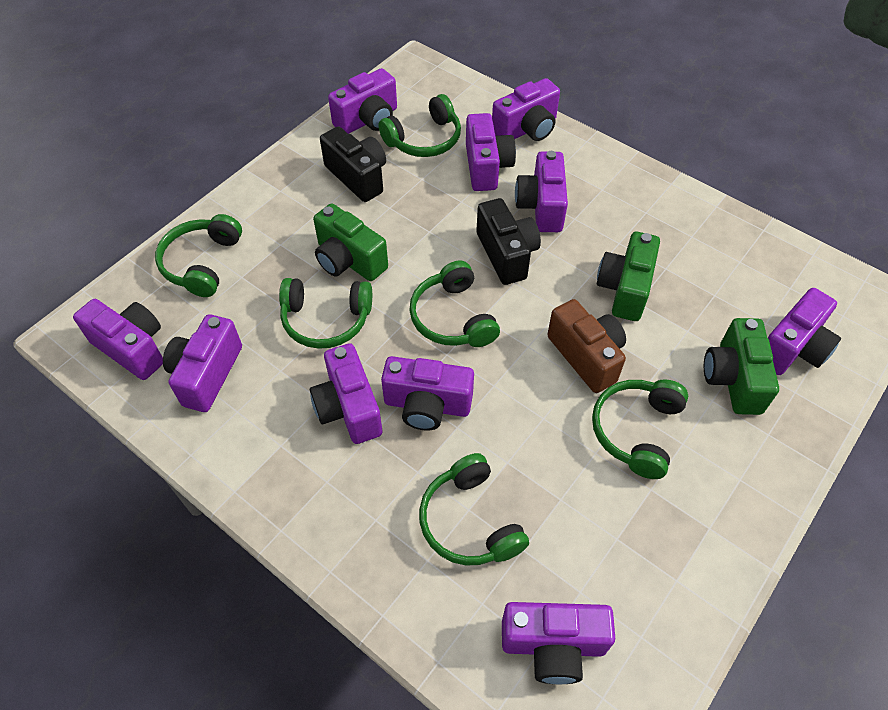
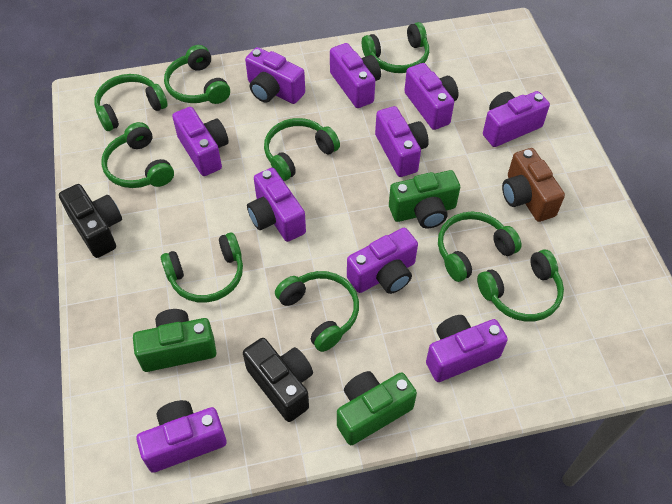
green headphones: [155,214,242,297] [279,278,372,349] [379,94,461,157] [409,261,500,347] [419,453,529,566] [592,379,688,479] = 6 -> [94,74,168,131] [101,122,174,188] [161,233,243,303] [164,45,230,104] [264,118,340,181] [275,271,359,352] [362,22,429,73] [438,212,522,282] [477,249,564,322] = 9

